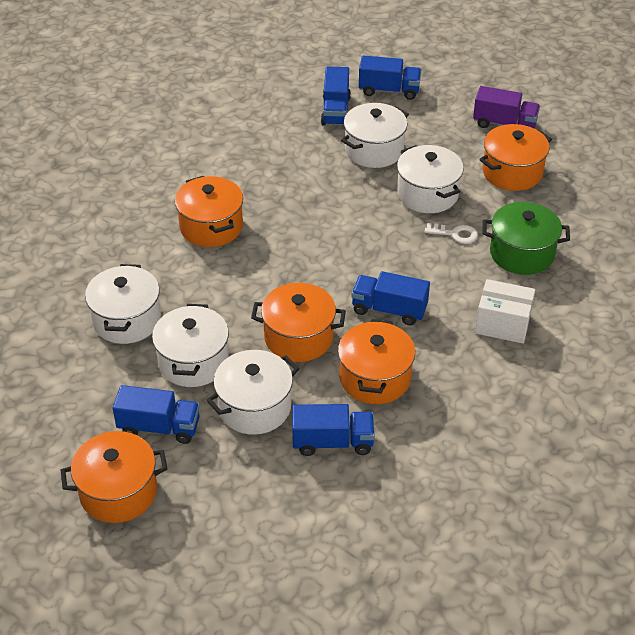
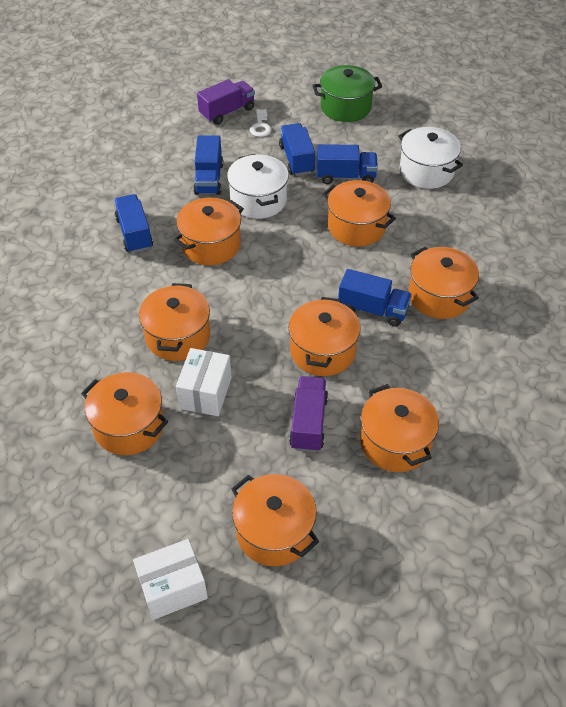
orange pot: [61,431,167,523] [175,176,243,247] [251,283,346,362] [338,319,415,404] [479,124,552,191] = 5 -> [81,372,168,455] [139,283,210,361] [174,198,244,265] [231,474,319,566] [288,297,360,376] [322,180,396,246] [360,384,439,472] [409,247,479,319] = 8
purple truck: [473,86,540,128] = 1 -> [197,79,255,125] [289,376,328,452] = 2
white box: [475,279,535,344] = 1 -> [133,539,208,620] [176,348,232,416] = 2
white pot: [85,264,161,344] [152,304,229,387] [206,350,299,435] [341,103,409,168] [397,145,464,213] = 5 -> [227,154,289,219] [398,127,463,189] = 2

